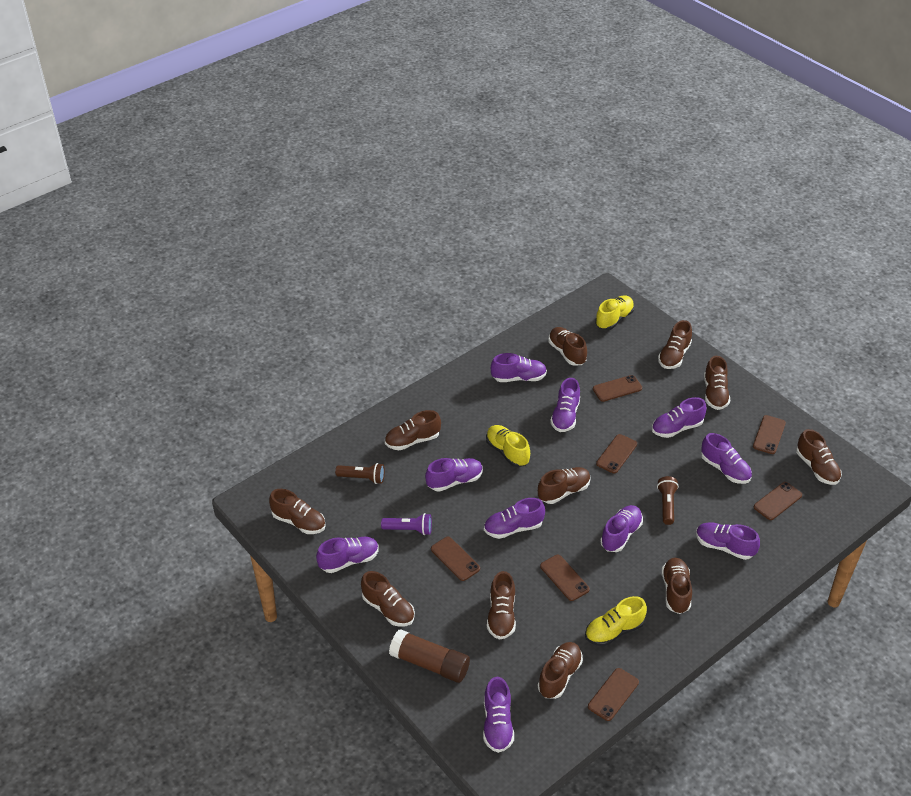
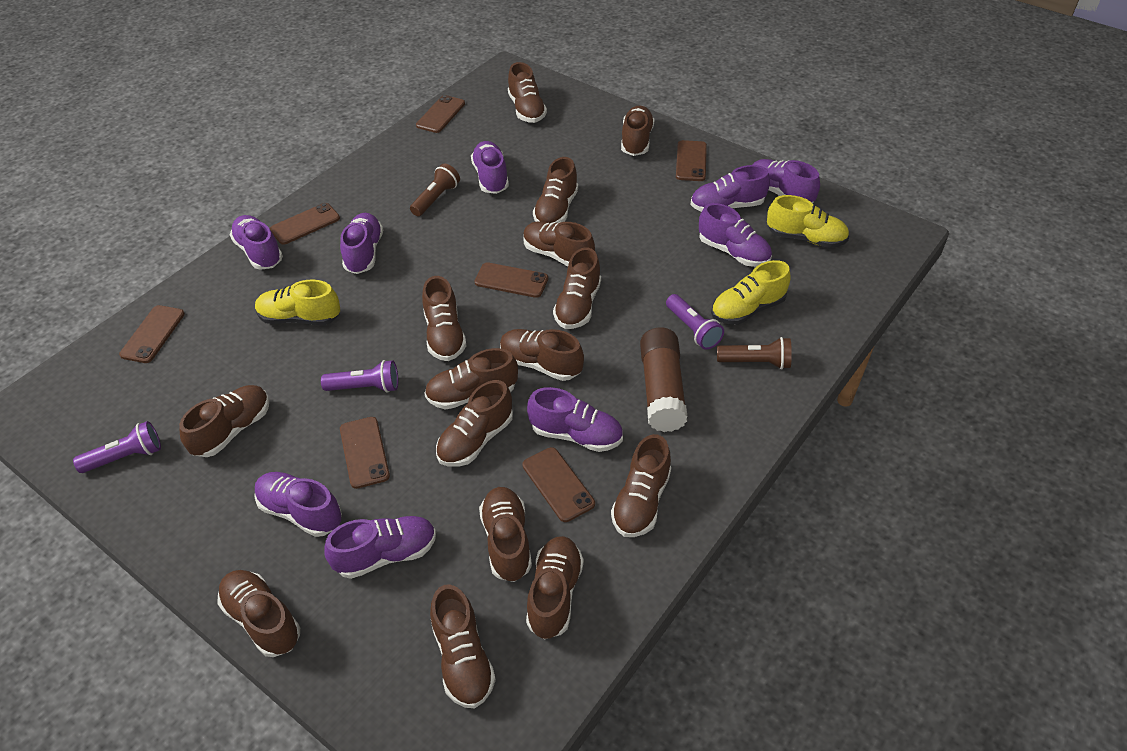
brown shoe: [269,489,326,534] [361,571,415,627] [385,410,441,450] [487,571,516,640] [538,467,591,504] [538,642,583,699] [548,327,587,366] [658,320,692,369] [661,558,692,614] [704,356,730,410] [796,429,842,485] = 11 -> [179,385,269,457] [217,570,300,657] [422,276,467,361] [424,348,518,410] [430,584,496,708] [436,380,513,467] [479,487,532,582] [500,329,584,381] [508,62,547,123] [523,222,595,266] [526,536,584,639] [533,157,578,223] [553,248,601,329] [611,434,671,537] [621,106,655,156] = 15
purple flashlight: [381,513,432,535] = 1 -> [73,421,161,473] [321,360,398,393] [666,294,724,350] = 3
purple shoe: [316,537,379,573] [425,458,483,492] [483,677,514,753] [484,498,545,539] [491,353,547,382] [550,378,580,432] [600,505,643,552] [652,397,707,438] [696,522,760,560] [701,433,752,484] = 10 -> [230,215,283,270] [254,472,342,537] [324,516,436,579] [340,213,383,274] [471,141,509,194] [527,387,623,452] [690,165,770,212] [699,203,772,267] [752,159,820,203] = 9

